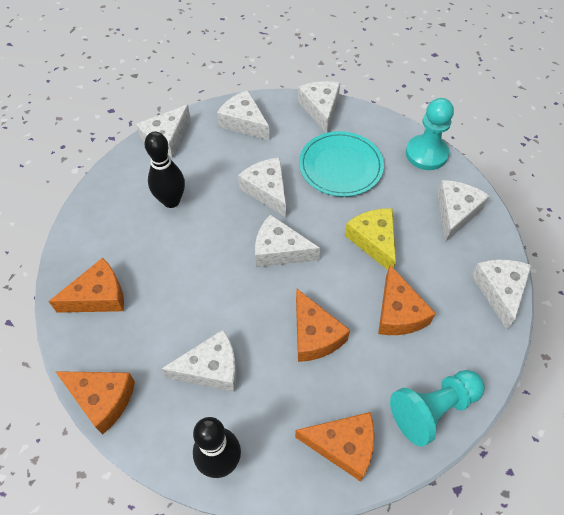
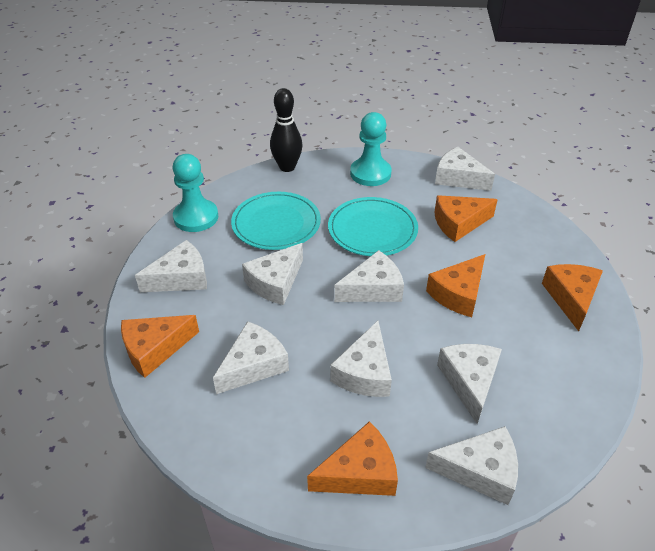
black bowling pin: [144,132,185,208] [193,417,241,478] = 2 -> [270,88,302,172] = 1
turquoise plate: [299,131,384,197] = 1 -> [231,192,321,250] [328,197,418,256] = 2
yellow cheese: [345,208,396,270] = 1 -> none = 0

